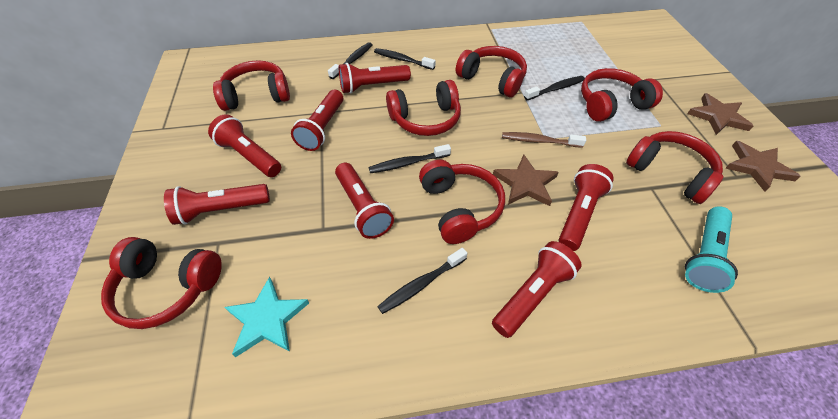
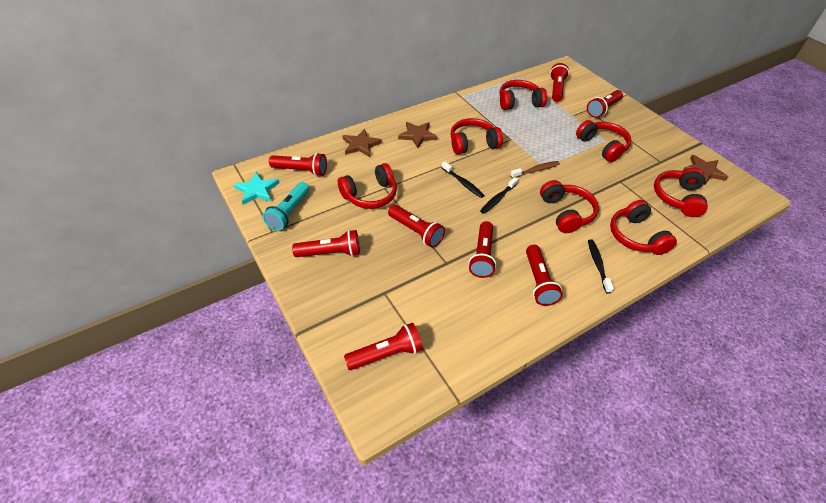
black toothbrush: [328,42,372,79] [369,144,451,173] [374,48,435,70] [377,248,467,314] [524,76,585,100] = 5 -> [441,161,484,198] [480,177,518,214] [588,239,614,294] = 3
red flashlight: [164,184,270,225] [208,114,281,177] [291,90,343,151] [335,163,394,239] [339,63,411,93] [492,241,581,338] [558,164,614,251] = 7 -> [269,153,327,176] [292,230,360,257] [344,323,423,370] [388,205,445,248] [469,221,496,278] [526,245,563,306] [550,63,569,102] [587,90,623,118] = 8

